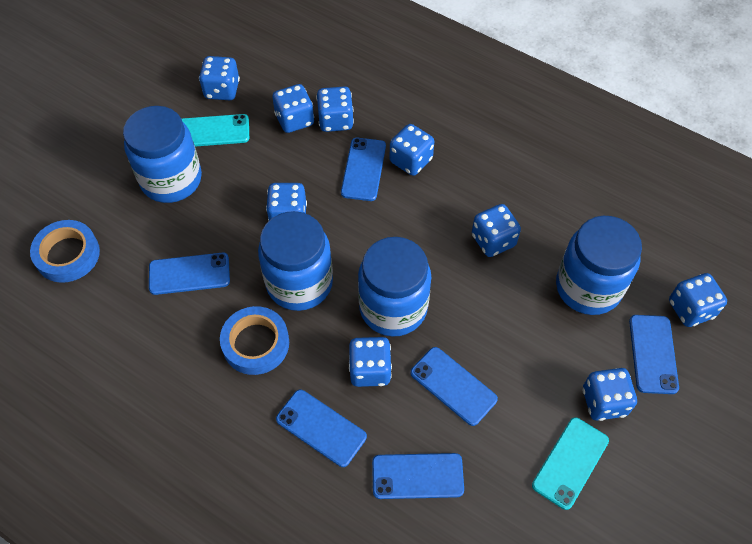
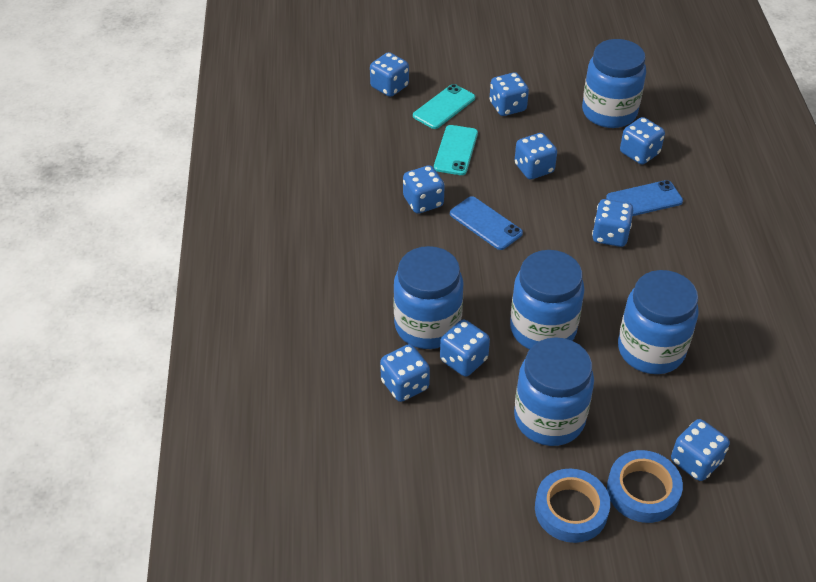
blue jar: [123,106,202,203] [258,211,333,311] [358,237,431,337] [556,216,642,315] = 4 -> [393,246,463,349] [510,250,585,349] [514,337,594,446] [582,39,646,128] [618,270,699,374] = 5
blue phone: [149,253,230,295] [276,390,367,467] [341,138,386,201] [372,453,464,499] [410,347,498,426] [629,315,679,394] = 6 -> [450,196,523,250] [606,180,683,216] = 2

